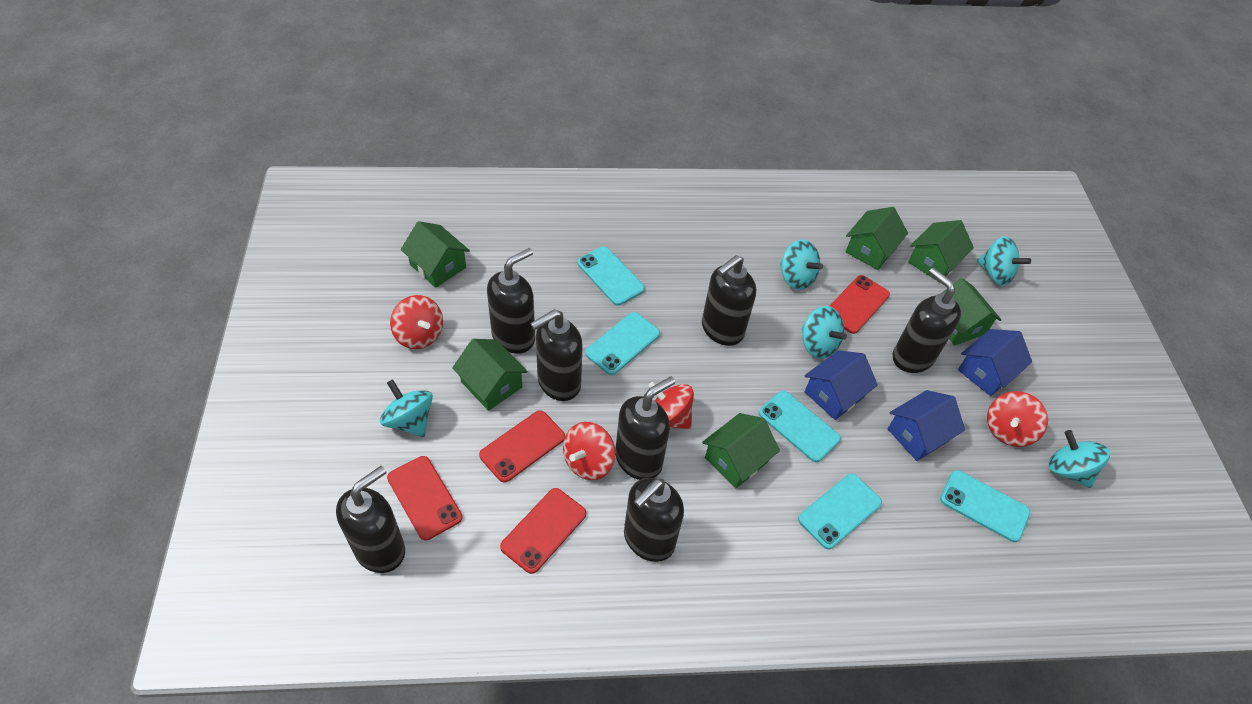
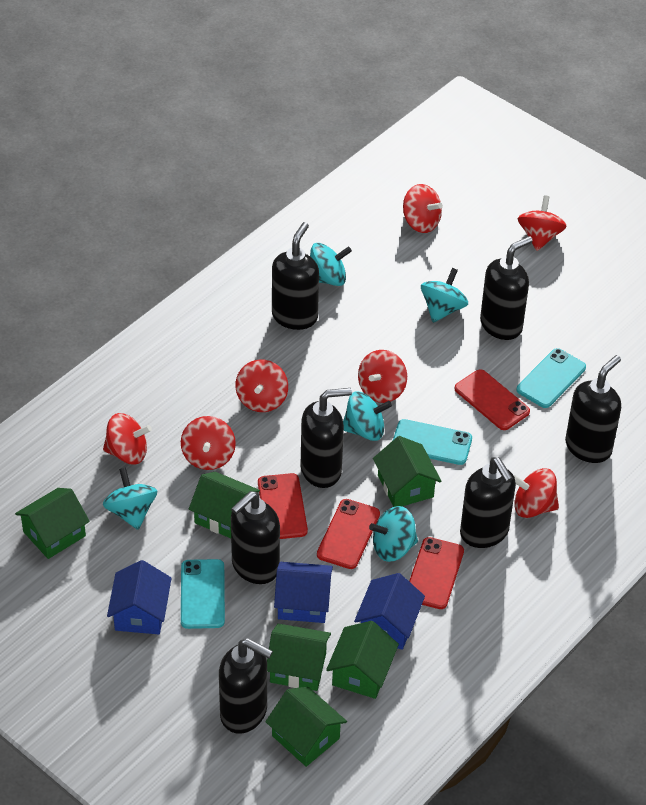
red spinning top: [390,295,443,349] [563,422,615,480] [648,382,694,429] [987,391,1048,447] = 4 -> [103,413,152,464] [181,416,236,470] [235,359,288,412] [358,350,407,403] [403,184,443,233] [514,468,559,518] [518,195,567,251] = 7
turquoise phone: [577,246,645,306] [585,312,660,375] [759,391,841,462] [798,474,882,549] [940,470,1030,542] = 5 -> [181,559,225,629] [393,419,472,465] [516,348,586,408] = 3

